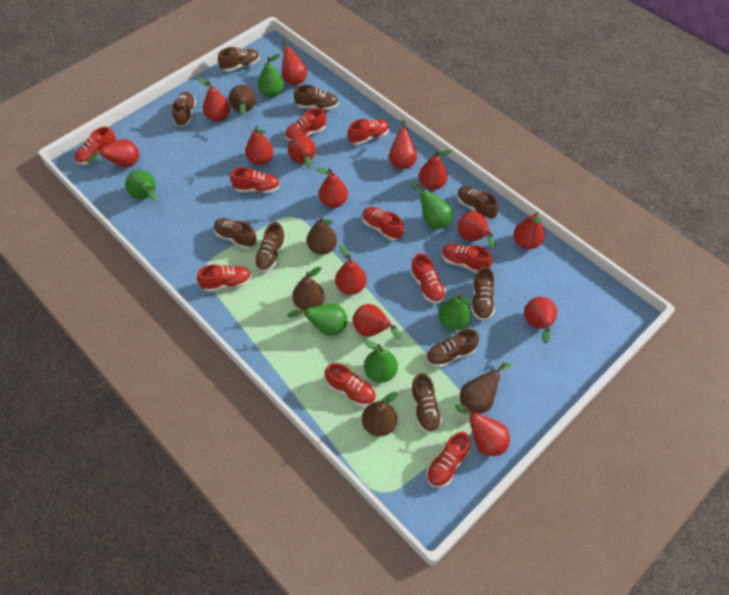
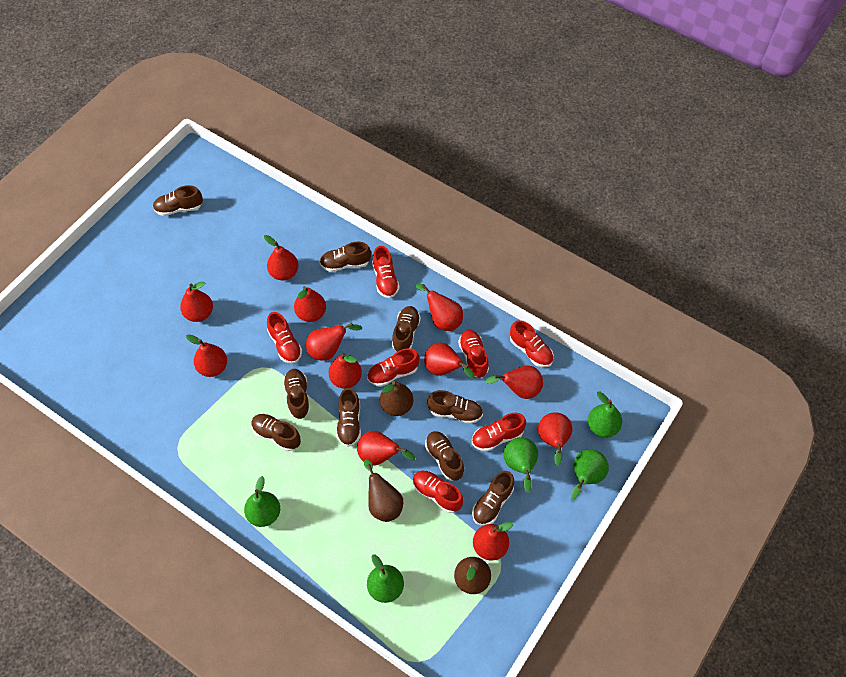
brown pear: [229,85,256,115] [292,267,324,311] [307,216,337,255] [362,392,397,437] [460,363,511,414] = 5 -> [364,459,403,522] [380,381,413,416] [454,557,491,594] = 3
green pear: [125,170,156,201] [258,53,284,97] [287,304,347,336] [364,340,398,383] [410,183,453,229] [438,294,472,330] = 6 -> [244,476,280,527] [367,554,404,603] [503,437,538,493] [571,449,609,499] [588,392,622,438] = 5
red pear: [88,139,139,168] [198,77,230,122] [245,126,273,165] [282,40,307,85] [288,135,316,168] [316,168,348,208] [335,245,367,295] [353,304,402,340] [389,120,417,169] [419,150,452,190] [455,404,510,456] [458,211,496,248] [514,212,545,249] [524,297,557,344] = 14 -> [180,282,213,322] [186,334,227,377] [264,235,299,280] [294,286,326,322] [306,323,363,361] [329,353,362,389] [357,431,415,466] [416,284,463,331] [424,343,475,379] [473,522,513,561] [485,366,543,399] [538,412,572,466] = 12
red shoe: [74,127,116,165] [197,264,252,292] [230,167,280,193] [285,108,326,141] [325,363,376,407] [348,119,389,145] [362,207,404,240] [411,253,446,304] [426,432,470,487] [442,244,492,273] = 10 -> [267,312,302,364] [367,348,419,387] [372,246,400,298] [413,471,463,513] [458,330,489,378] [472,413,526,452] [510,320,554,367] = 7

